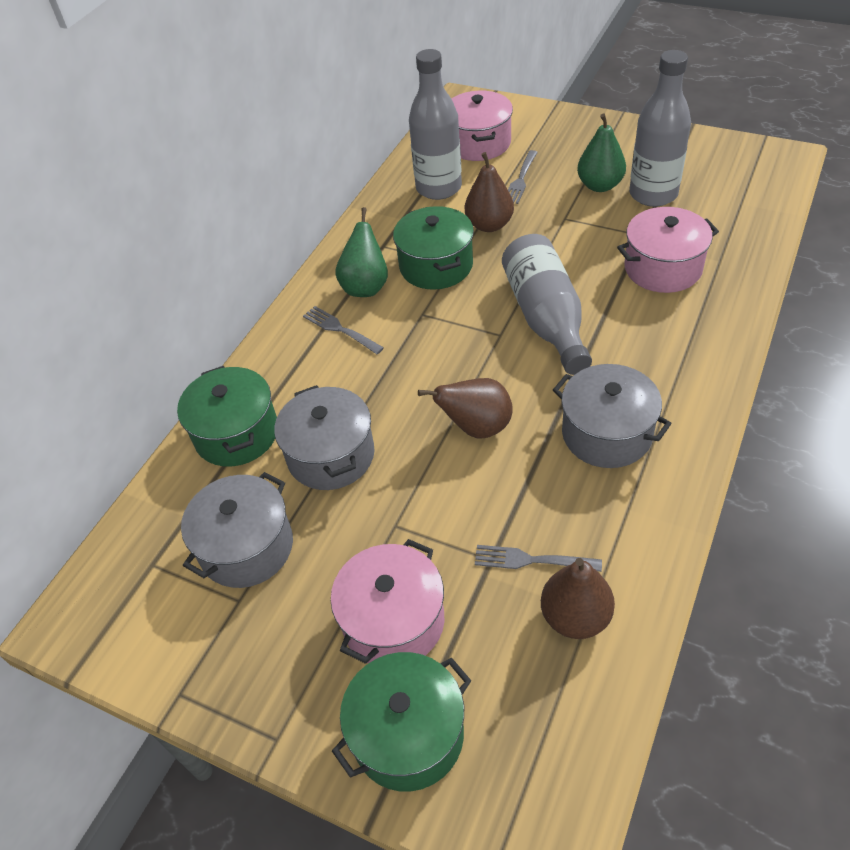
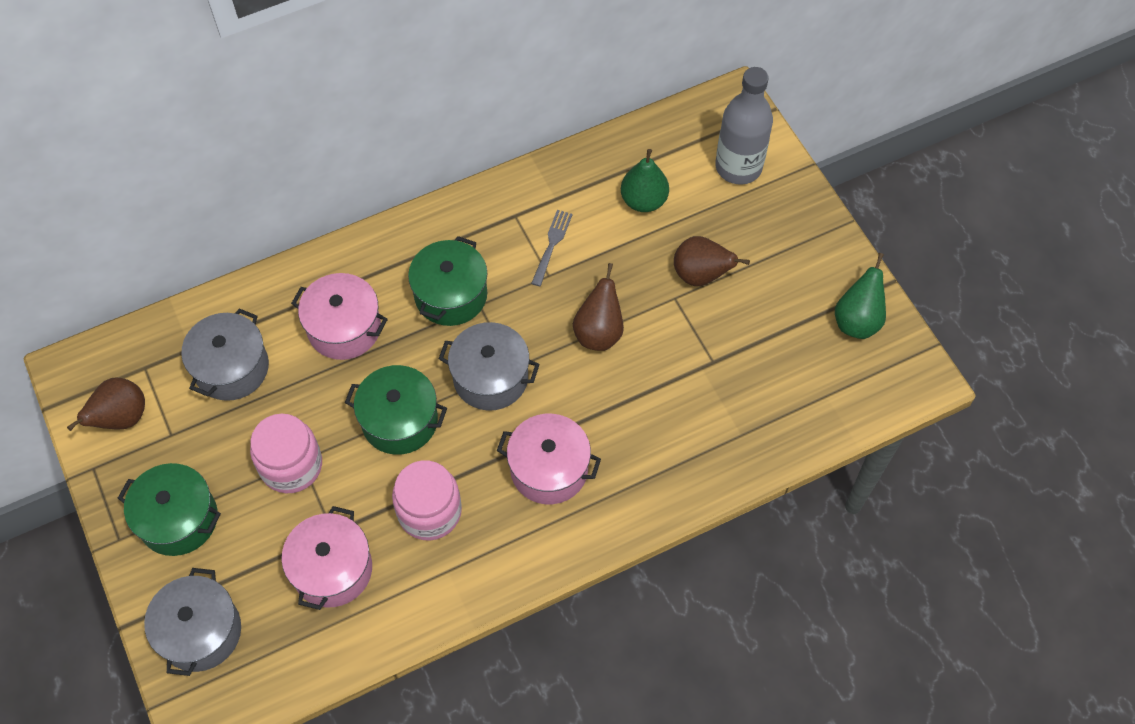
grey bottle: [409,49,462,200] [502,234,592,375] [629,50,691,207] = 3 -> [715,67,773,185] = 1
grey fork: [303,306,384,354] [475,545,602,572] [508,150,538,204] = 3 -> [531,210,573,286] = 1
pink jar: none = 0 -> [250,414,322,493] [392,460,462,541] = 2

